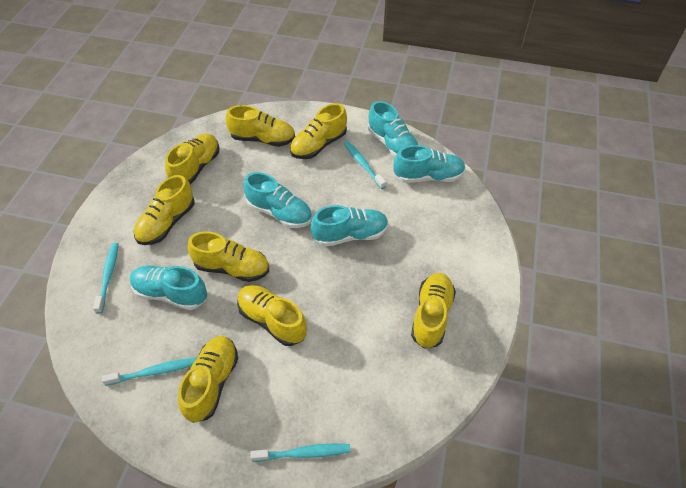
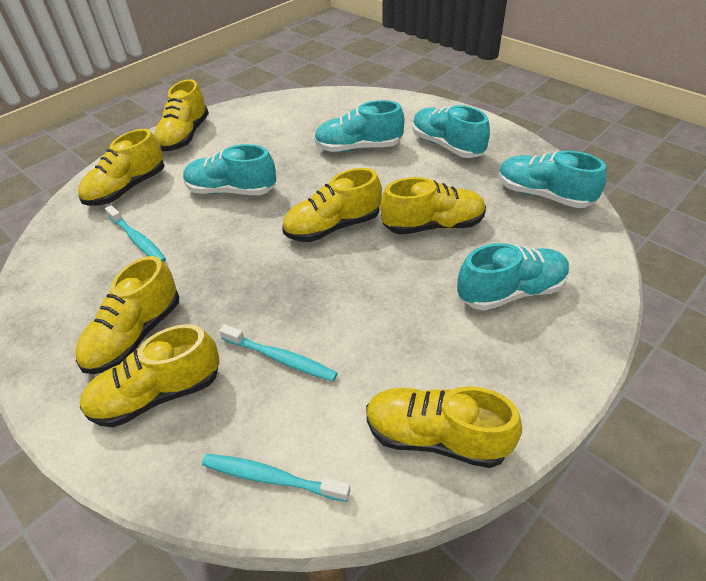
turquoise toothbrush: [93,243,119,314] [102,358,196,386] [250,444,350,462] [344,141,386,189] = 4 -> [105,205,166,262] [202,454,350,502] [219,324,337,381] = 3
yellow shoe: [134,175,195,245] [165,133,220,185] [178,336,238,423] [187,231,269,282] [226,105,295,147] [237,285,307,346] [290,103,347,159] [411,273,456,349] = 8 -> [75,256,179,374] [78,129,165,206] [80,324,220,427] [154,79,209,151] [282,168,382,242] [366,386,522,468] [380,177,486,235] = 7

